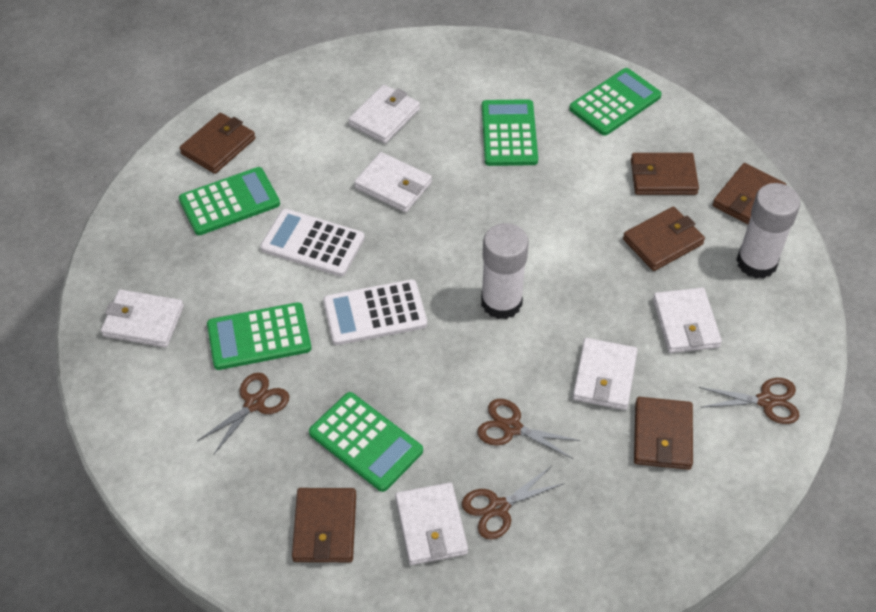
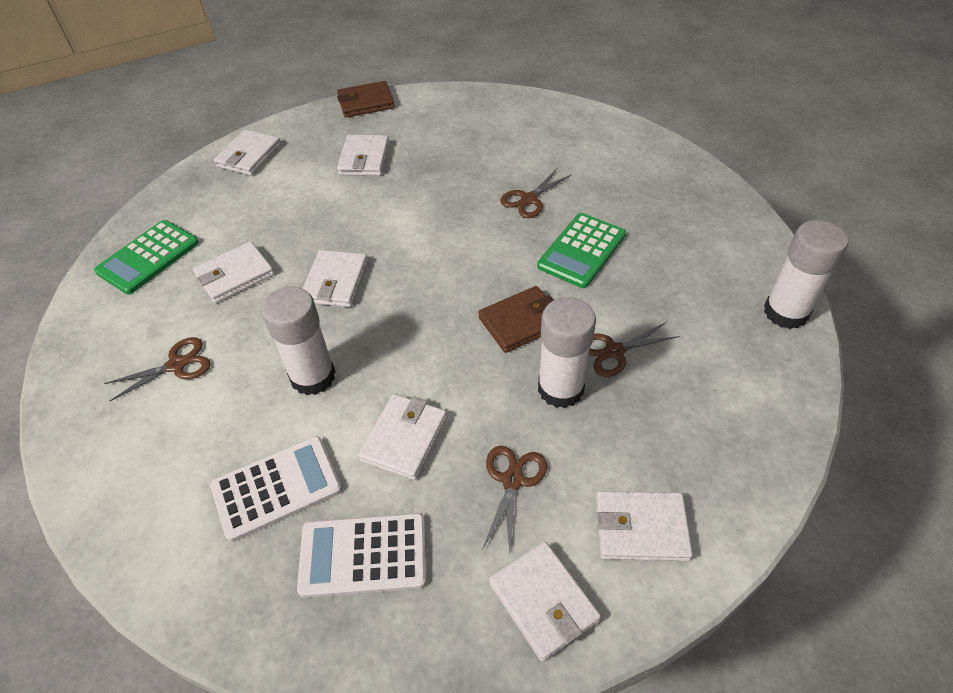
brown wallet: [179,113,255,174] [292,488,356,562] [623,207,705,271] [631,153,699,195] [634,397,693,470] [712,163,786,224] = 6 -> [337,81,395,117] [478,286,553,353] = 2
green calculator: [179,167,280,235] [207,302,311,370] [309,392,423,492] [482,99,538,166] [569,68,662,136] = 5 -> [94,220,199,294] [537,213,626,288] = 2
white glue stick: [481,223,529,319] [736,183,800,279] = 2 -> [261,286,336,395] [538,297,596,408] [764,220,848,329] = 3
white wallet: [101,289,184,347] [348,85,420,144] [354,152,432,212] [395,482,468,565] [573,338,638,410] [653,287,722,353] = 6 -> [193,241,274,303] [214,129,281,176] [303,250,368,307] [337,135,389,176] [358,394,447,480] [489,542,601,661] [596,491,693,561] = 7

